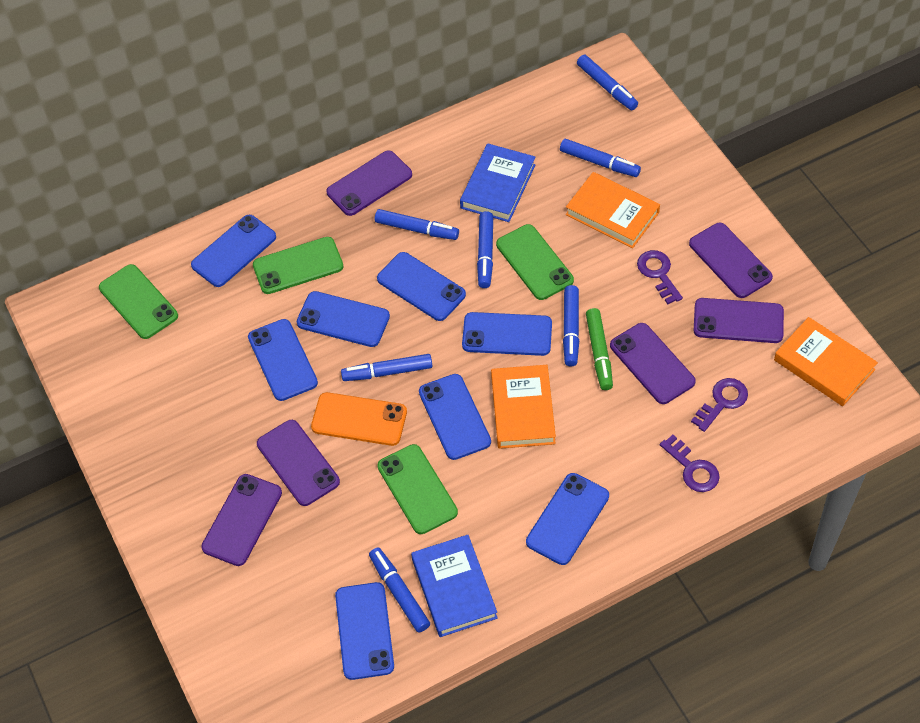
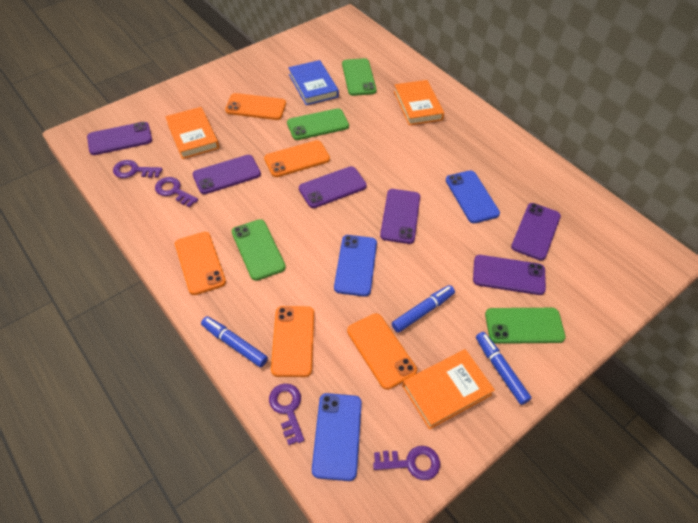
blue book: [411,535,498,637] [460,143,536,222] = 2 -> [288,60,339,105] = 1
blue marker: [341,354,432,381] [369,547,430,633] [375,209,459,240] [477,211,493,288] [560,139,641,177] [563,285,579,366] [577,55,638,110] = 7 -> [201,316,268,367] [392,285,455,333] [476,332,532,405] = 3
blue phone: [191,215,276,287] [248,319,318,401] [297,291,390,347] [335,582,394,680] [377,252,466,321] [419,374,491,460] [462,312,552,356] [526,473,609,565] = 8 -> [312,393,362,481] [334,235,377,297] [446,170,500,223] = 3
green marker: [586,308,613,390] = 1 -> none = 0
orange phone: [311,392,407,446] = 1 -> [175,232,226,295] [225,93,286,120] [264,140,330,177] [271,306,314,377] [347,313,417,390] = 5
purple key: [637,250,683,304] [660,435,720,492] [691,378,748,432] = 3 -> [113,160,162,178] [155,177,198,207] [269,383,304,445] [373,446,440,480] = 4

